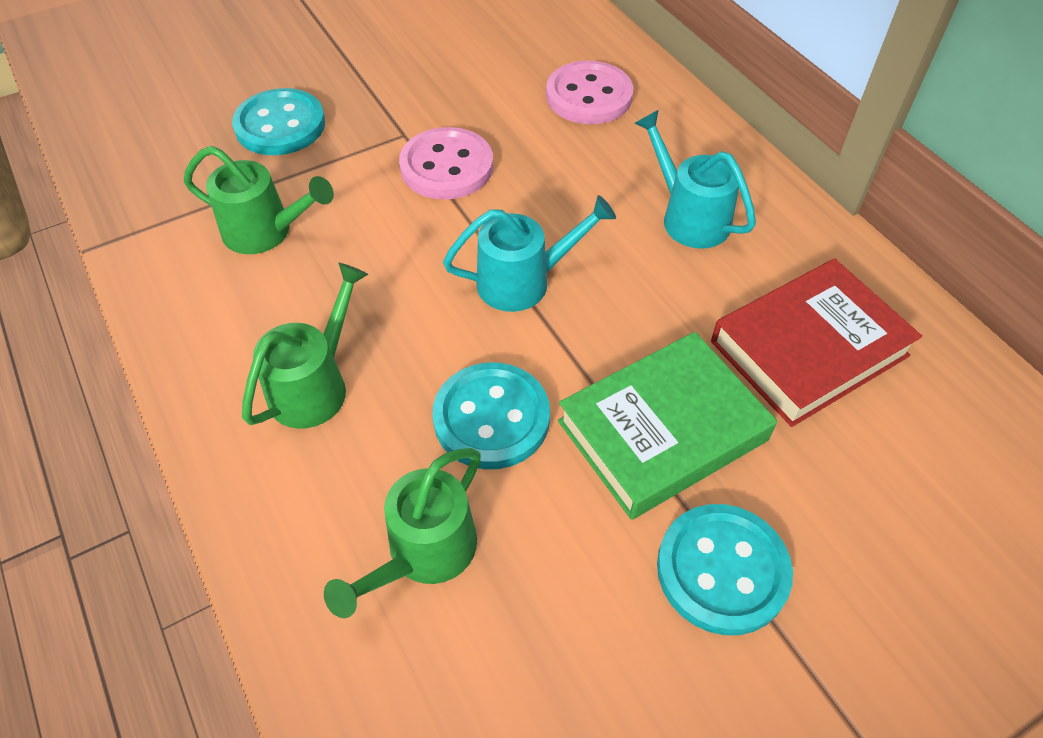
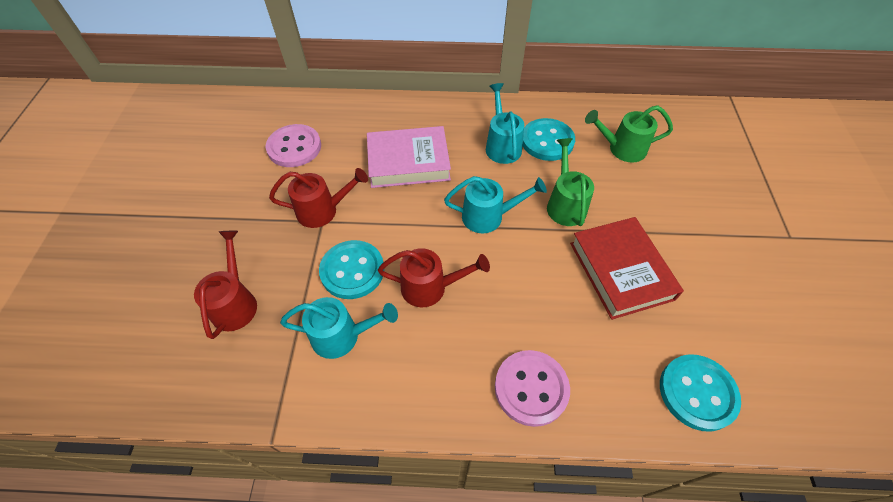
green book: [558,332,777,520] = 1 -> none = 0
green watering can: [184,146,334,254] [242,263,368,429] [324,448,481,618] = 3 -> [547,138,594,226] [585,105,673,163] = 2
pink book: none = 0 -> [367,126,451,188] = 1
red watering can: none = 0 -> [194,231,257,339] [269,168,368,228] [378,248,490,307] = 3
turquoise watering can: [443,195,616,312] [635,110,756,249] = 2 -> [280,297,398,359] [444,176,547,234] [486,83,524,164] = 3

